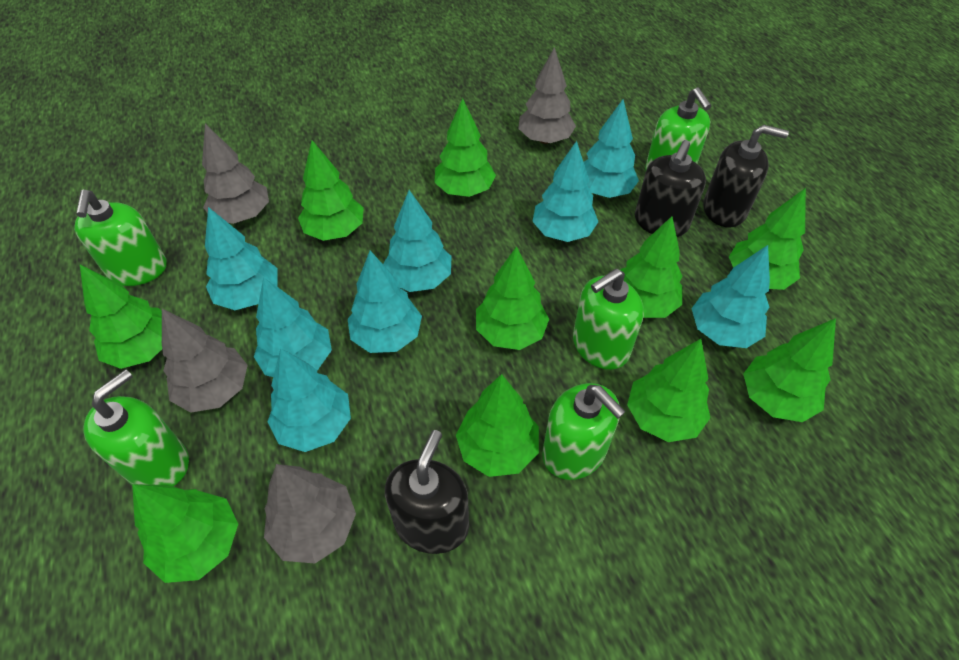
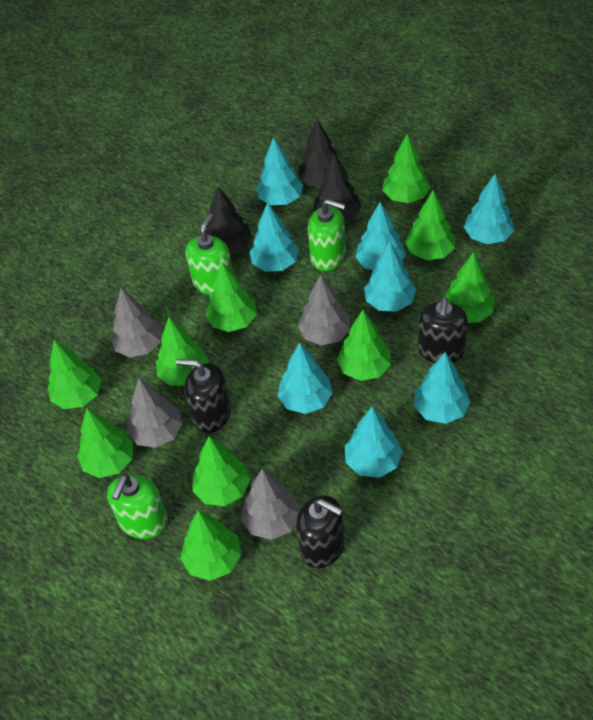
black tree: none = 0 -> [206,187,252,255] [298,119,345,187] [313,154,361,221] = 3
green soap dispenser: [74,190,167,286] [84,369,189,486] [542,383,626,480] [573,269,644,370] [645,88,712,170] = 5 -> [107,474,168,539] [186,214,233,295] [308,199,346,271] = 3

